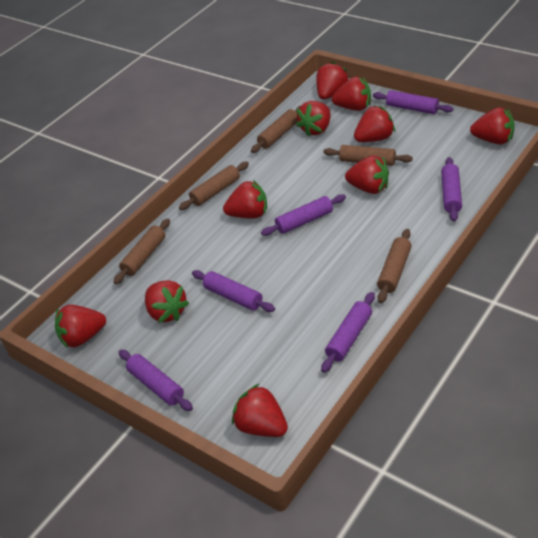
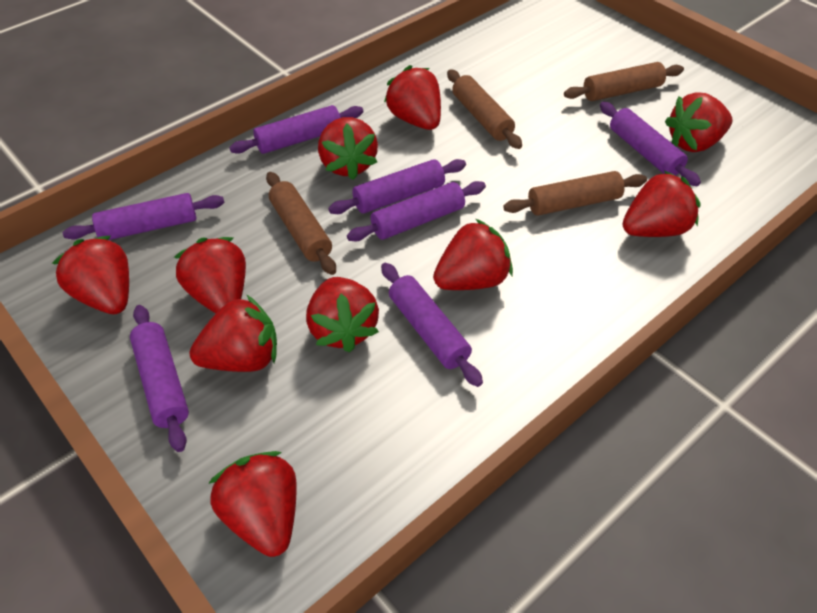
brown rolling pin: [113,219,170,284] [179,162,249,210] [251,106,300,153] [323,145,413,166] [377,229,411,303] = 5 -> [266,172,336,275] [447,69,522,149] [503,171,647,216] [564,62,684,101] = 4
purple rolling pin: [119,350,193,411] [192,270,275,312] [261,194,346,236] [321,292,375,373] [373,90,454,114] [441,157,462,222] = 6 -> [62,193,225,240] [130,305,189,452] [229,105,363,154] [328,159,466,214] [347,181,486,241] [381,263,483,387] [600,102,701,186] = 7

